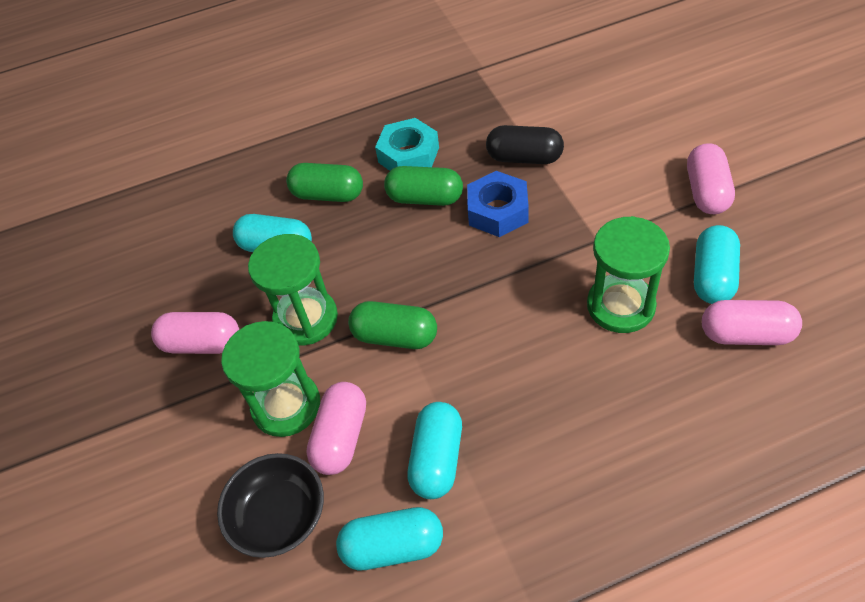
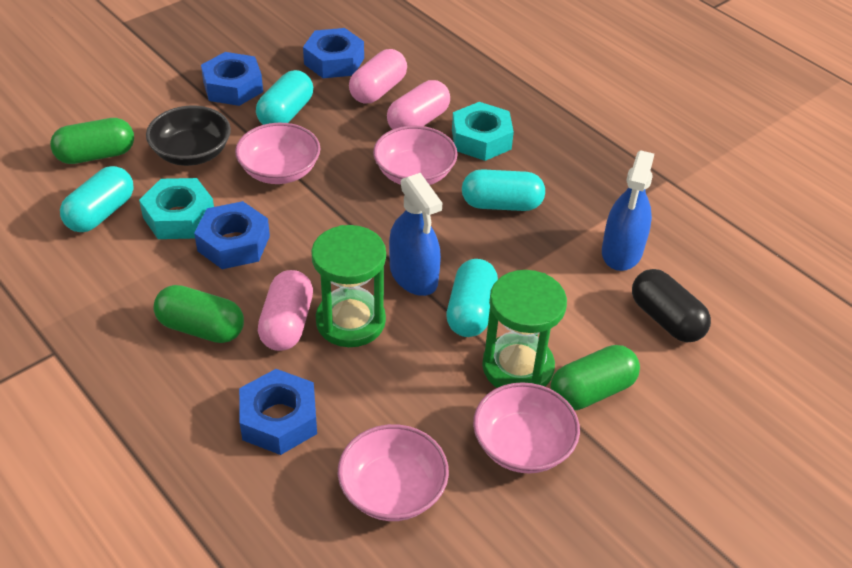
blue nut: [467,171,529,237] = 1 -> [194,201,270,269] [201,52,263,106] [239,369,317,455] [303,28,364,78] = 4
blue spray bottle: none = 0 -> [389,173,442,296] [602,150,654,271] = 2
green hourglass: [221,321,320,437] [248,234,338,345] [587,216,670,333] = 3 -> [311,225,386,347] [482,270,567,388] = 2
pink bowl: none = 0 -> [235,123,321,184] [338,424,449,521] [373,126,457,185] [473,382,580,474] = 4
pink capsule: [151,312,239,354] [306,382,366,475] [687,143,735,214] [702,300,802,345] = 4 -> [258,270,313,351] [349,49,407,104] [387,80,450,130] = 3
turquoise nut: [375,118,439,171] = 1 -> [139,178,214,239] [452,102,514,161] = 2

